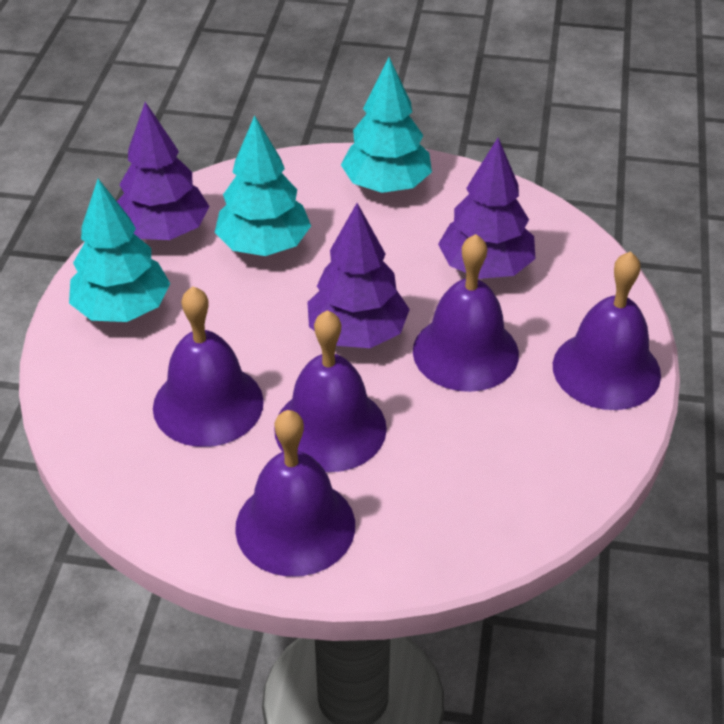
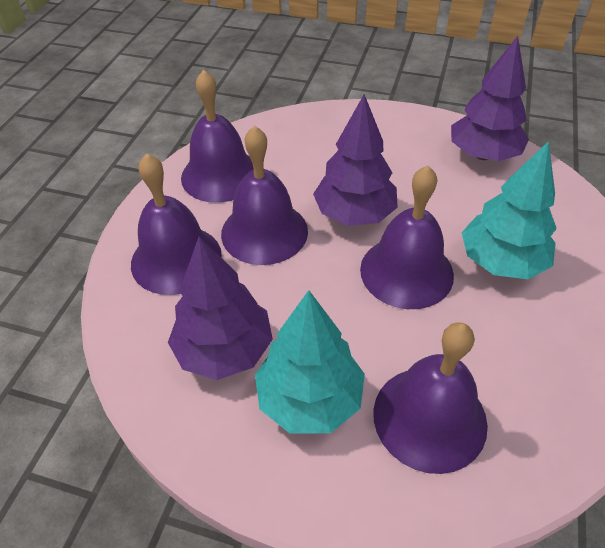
turquoise tree: [69,179,170,322] [215,115,311,256] [341,57,432,193] = 3 -> [255,290,365,433] [462,141,557,279] = 2

